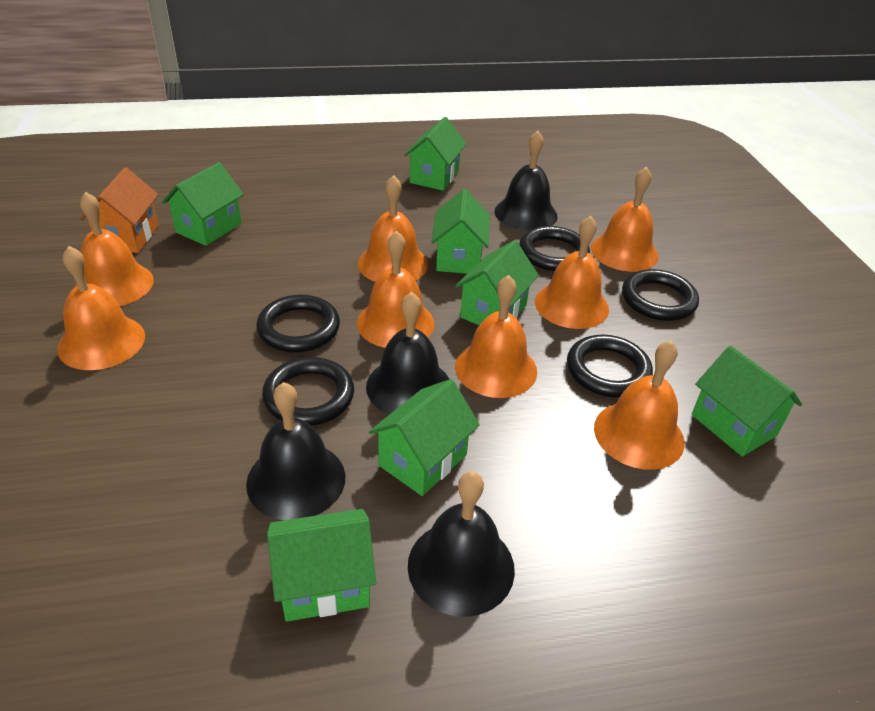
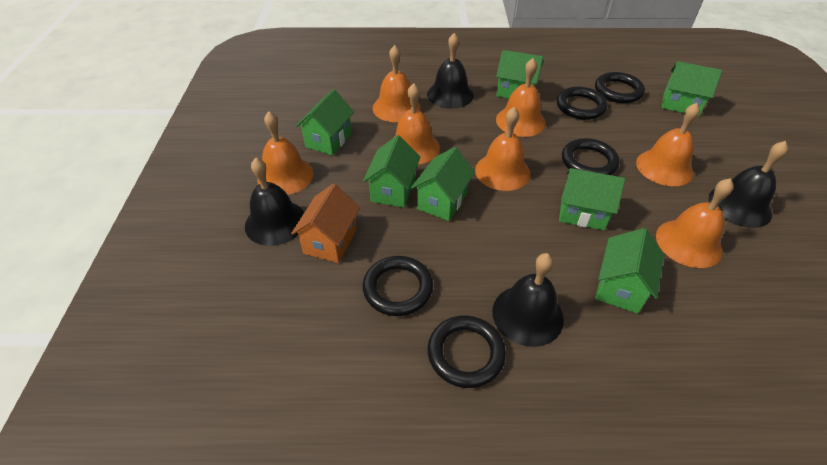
orange bell: [57,246,145,370] [74,192,154,306] [357,231,435,348] [358,175,428,282] [455,275,537,398] [535,216,609,329] [591,167,659,272] [594,340,685,470] = 8 -> [257,111,314,195] [373,45,420,122] [392,83,440,165] [475,107,530,191] [496,58,546,137] [636,103,700,186] [656,178,734,268] = 7

